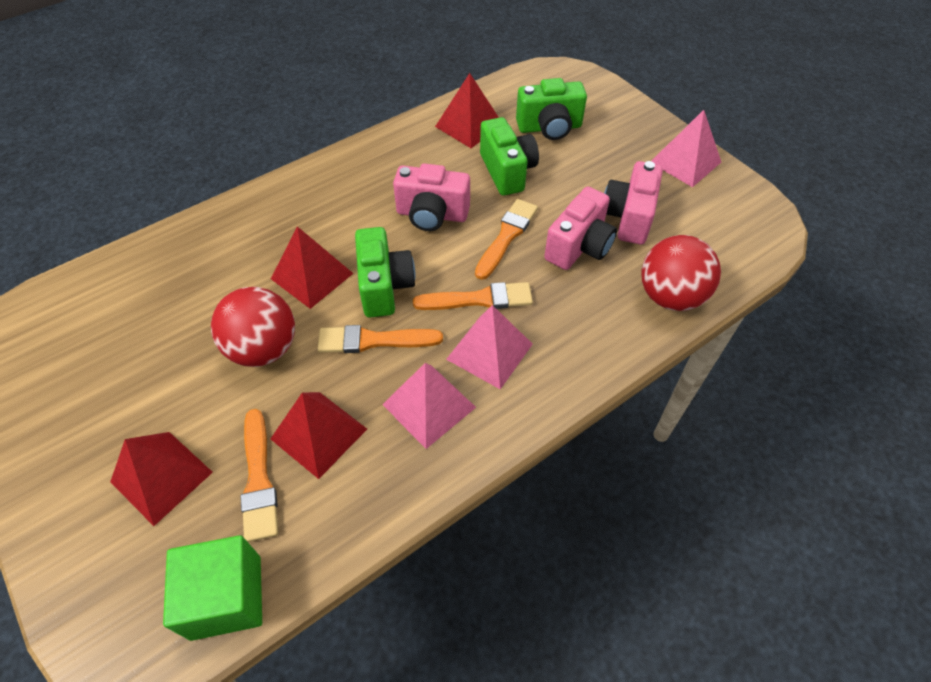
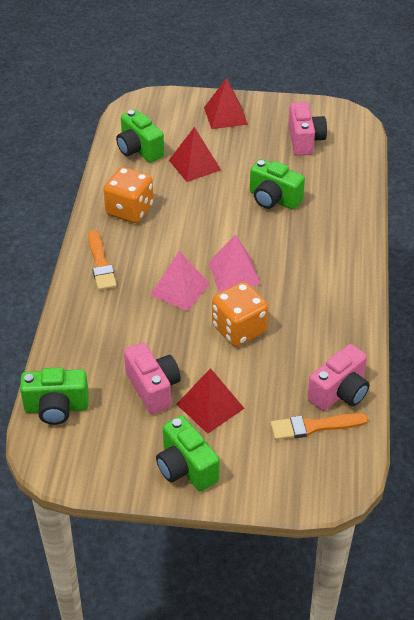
green camera: [355,227,415,318] [480,117,539,196] [516,78,587,140] = 3 -> [20,367,89,425] [116,110,164,163] [156,416,220,491] [250,159,305,210] = 4
green cube: [163,535,262,641] = 1 -> none = 0
orange brush: [240,409,278,542] [318,325,443,353] [413,282,533,310] [475,199,538,280] = 4 -> [88,230,117,290] [271,413,368,440] = 2
orange dice: none = 0 -> [103,167,154,223] [212,282,268,347] = 2
pink pyramid: [382,363,476,449] [446,305,533,389] [651,110,721,187] = 3 -> [150,251,210,311] [208,235,261,292] = 2
red ball: [211,287,295,367] [641,235,721,311] = 2 -> none = 0
red pyramid: [110,432,213,526] [270,392,367,479] [271,226,354,309] [435,73,499,148] = 4 -> [169,127,221,182] [177,368,245,434] [204,78,248,129] = 3

